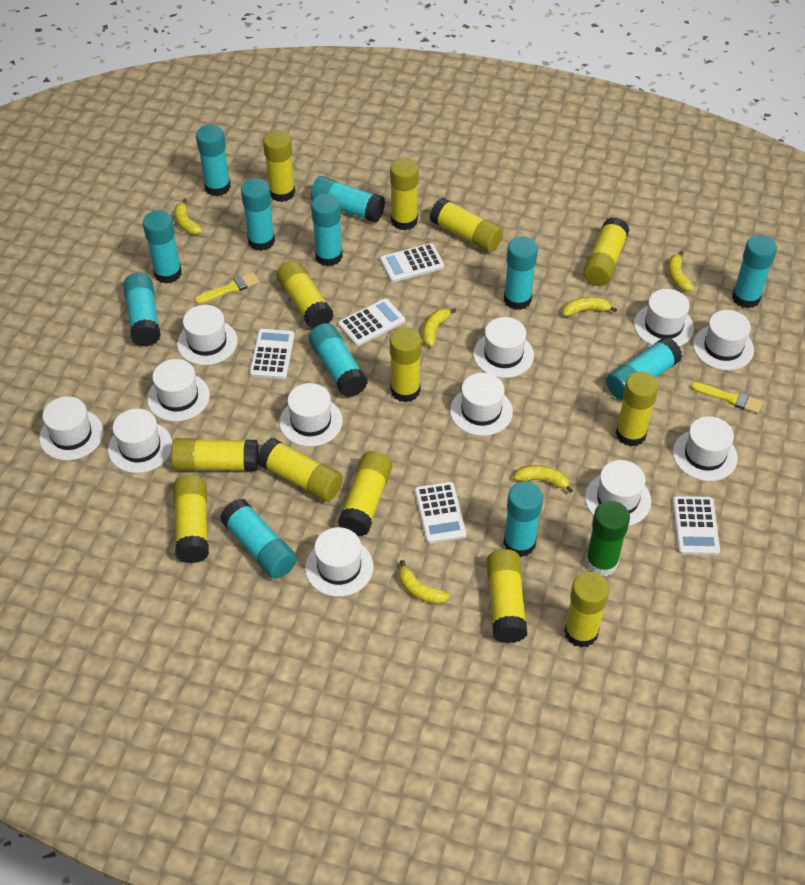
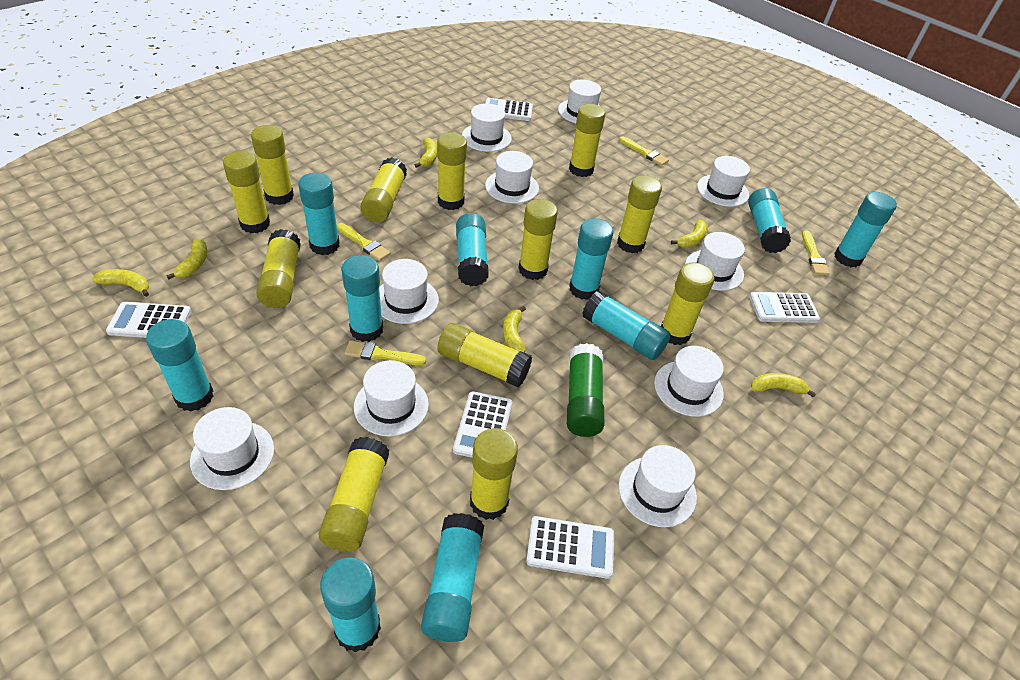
turquoise glue stick: [123,273,161,347] [143,210,182,284] [196,125,231,196] [220,498,297,579] [241,178,275,251] [309,323,368,397] [311,176,385,223] [311,193,343,267] [503,481,543,557] [504,236,538,310] [606,337,682,400] [732,235,777,308] = 12 -> [146,319,214,411] [298,173,340,255] [320,557,381,653] [341,255,383,342] [421,513,484,642] [456,213,489,286] [569,218,614,300] [582,291,671,360] [748,188,791,253] [834,192,897,267] = 10
white hat: [39,396,104,460] [108,408,172,473] [147,359,210,422] [177,305,238,365] [279,383,343,447] [305,527,373,597] [450,373,513,436] [473,317,534,378] [585,460,651,526] [634,289,694,346] [673,416,738,481] [693,310,754,370] = 12 -> [190,407,274,490] [354,360,429,436] [379,259,439,324] [462,103,512,152] [485,151,539,204] [558,79,601,123] [619,445,697,527] [654,346,724,417] [685,232,745,291] [697,156,750,207] = 10
yellow brush: [195,272,260,304] [690,382,763,414] = 2 -> [337,223,391,261] [345,341,426,365] [619,136,669,166] [802,230,830,276] = 4
yellow glue stick: [171,438,258,471] [173,475,209,563] [257,438,343,502] [263,130,295,202] [276,260,334,329] [338,451,392,536] [390,158,419,230] [390,328,422,402] [430,197,503,252] [486,549,527,643] [564,572,609,648] [583,217,630,286] [616,371,659,446] = 13 -> [223,151,270,233] [251,125,294,205] [256,229,301,308] [319,437,389,551] [360,158,407,222] [437,132,467,210] [437,323,532,387] [470,428,518,520] [519,199,558,280] [569,104,605,177] [617,175,662,253] [661,262,715,345] = 12

